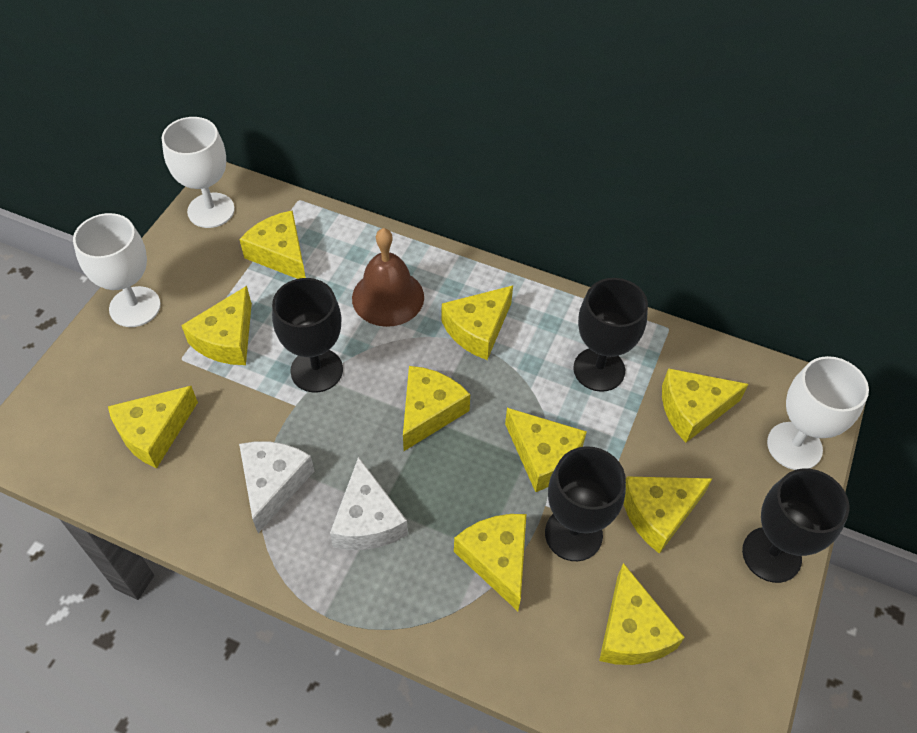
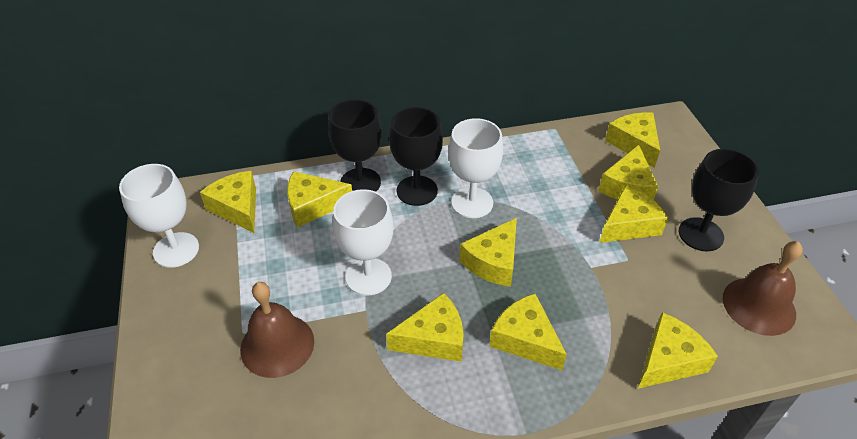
black goblet: [272,278,343,392] [545,446,626,561] [573,278,648,392] [742,468,849,583] = 4 -> [328,99,382,191] [389,107,443,206] [678,149,759,251] = 3
brown bell: [352,228,424,327] = 1 -> [240,282,314,378] [723,241,803,336] = 2
white cheese: [239,442,314,533] [330,457,408,550] = 2 -> none = 0
yellow cheese: [108,386,198,468] [181,286,252,365] [239,210,306,279] [403,366,470,451] [442,285,513,360] [454,514,526,611] [505,408,587,492] [599,563,685,665] [623,477,713,554] [662,368,749,443] = 10 -> [200,171,256,233] [287,171,352,228] [386,293,464,362] [459,218,517,287] [489,293,567,370] [598,145,658,200] [599,185,668,243] [605,112,660,168] [638,312,718,389] = 9

